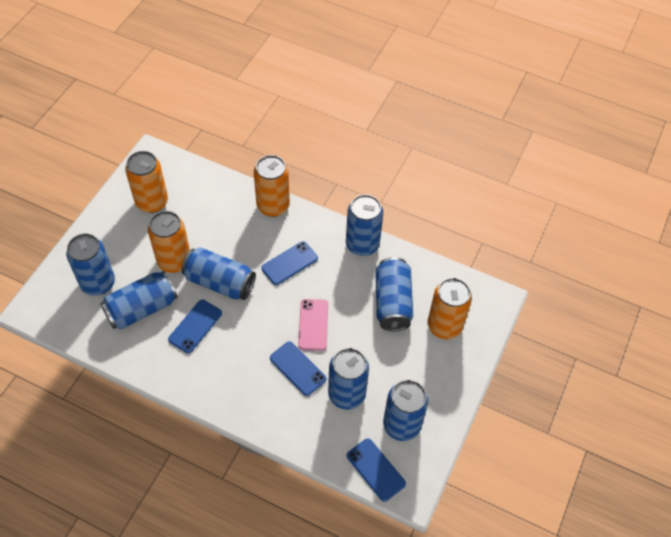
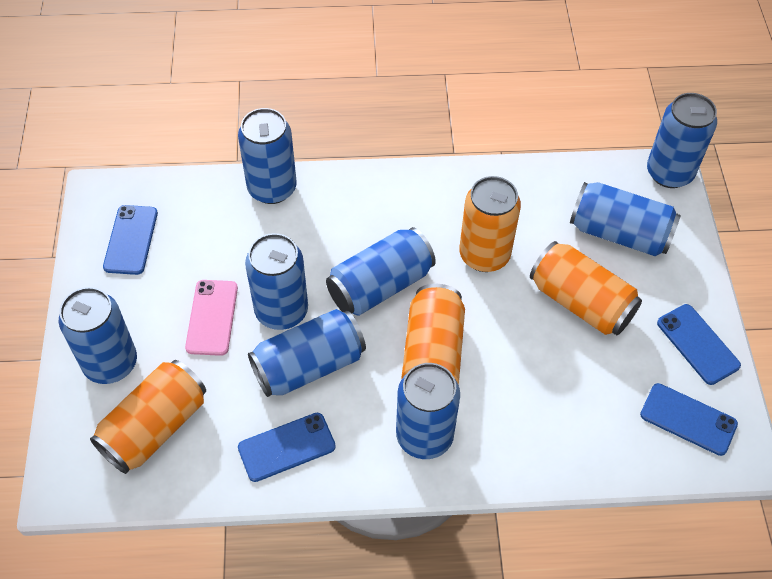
blue can: [66,234,115,296] [100,271,178,330] [182,247,256,300] [328,348,369,410] [346,194,383,256] [375,257,413,331] [383,380,428,441] = 7 -> [59,287,137,384] [238,108,297,204] [245,233,308,330] [248,309,366,397] [326,227,436,316] [396,363,460,459] [570,182,681,256] [647,93,717,188] = 8

